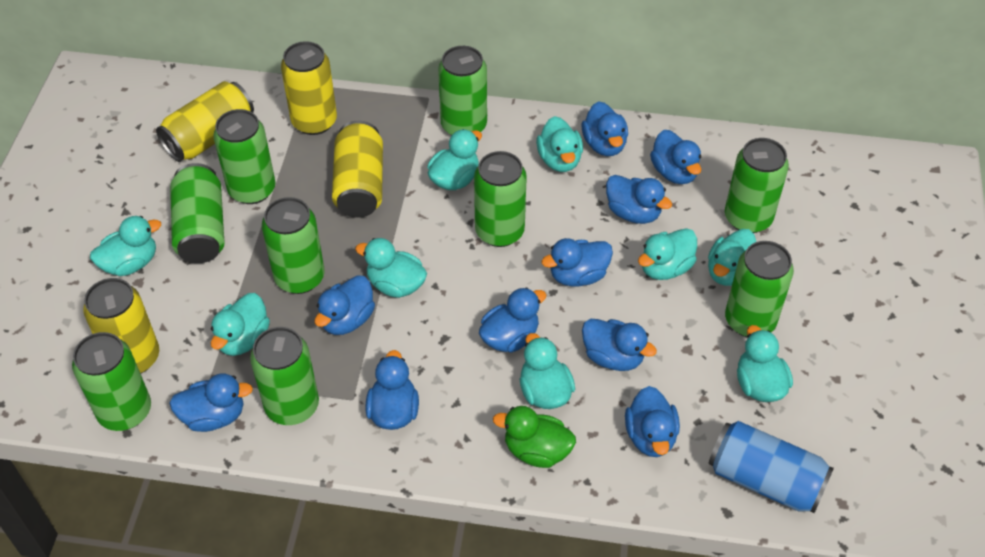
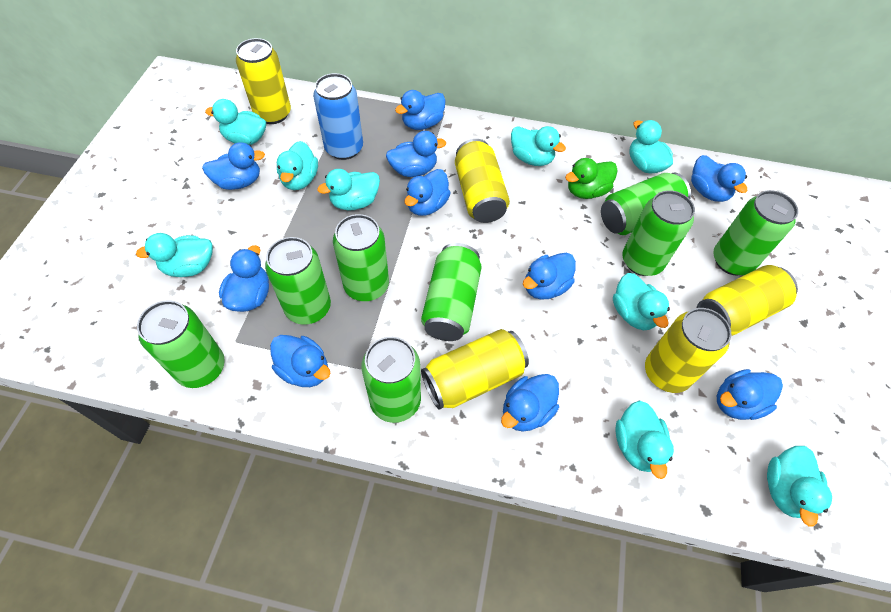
green can: [72,332,151,431] [170,163,224,263] [213,109,275,204] [250,327,319,425] [262,197,325,294] [438,46,487,136] [474,151,527,247] [725,138,789,233] [725,241,794,337] = 9 -> [137,300,225,388] [265,237,331,325] [333,214,389,301] [361,337,421,423] [421,243,482,341] [601,173,691,235] [622,190,695,276] [713,190,798,276] = 8
yellow can: [83,278,159,374] [156,81,254,162] [281,41,337,135] [332,121,383,218] = 4 -> [236,38,291,124] [421,329,529,410] [455,139,510,223] [645,308,731,393] [697,265,798,336] = 5

